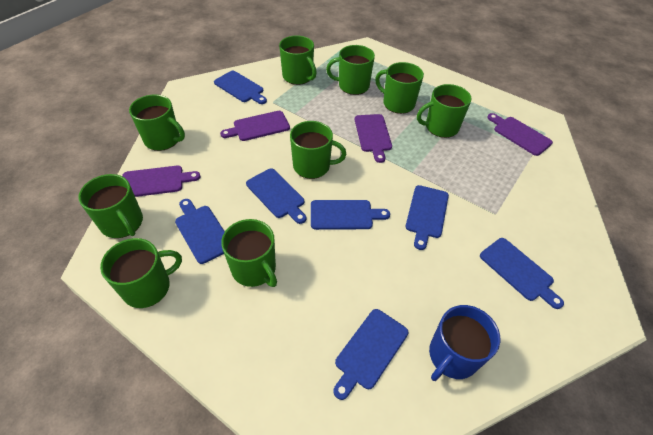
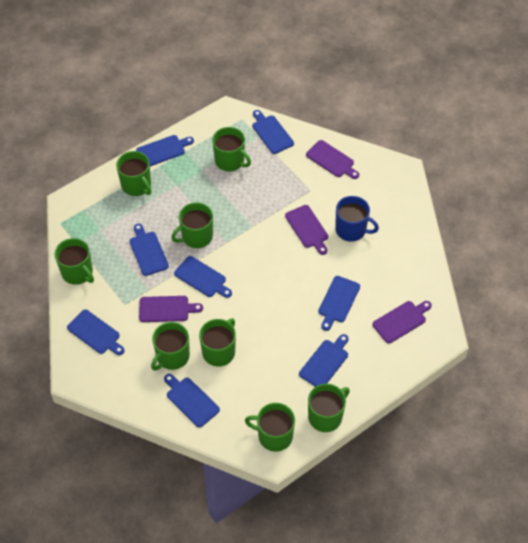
blue cutting board: [175,199,225,264] [214,71,267,104] [246,168,306,224] [311,200,390,230] [333,309,408,400] [405,185,449,250] [480,238,564,309] = 7 -> [67,310,125,355] [130,224,169,276] [136,135,194,166] [164,374,220,428] [174,256,232,298] [252,110,294,154] [299,334,349,387] [318,276,360,331] = 8
green mug: [78,174,143,238] [100,238,182,308] [129,94,185,151] [221,219,277,287] [279,35,317,85] [290,121,346,179] [326,45,375,95] [375,62,424,114] [417,84,471,138] = 9 -> [55,238,94,285] [116,151,151,196] [151,322,190,371] [171,202,213,248] [199,318,236,367] [212,127,251,171] [245,403,295,452] [308,384,350,432] = 8

